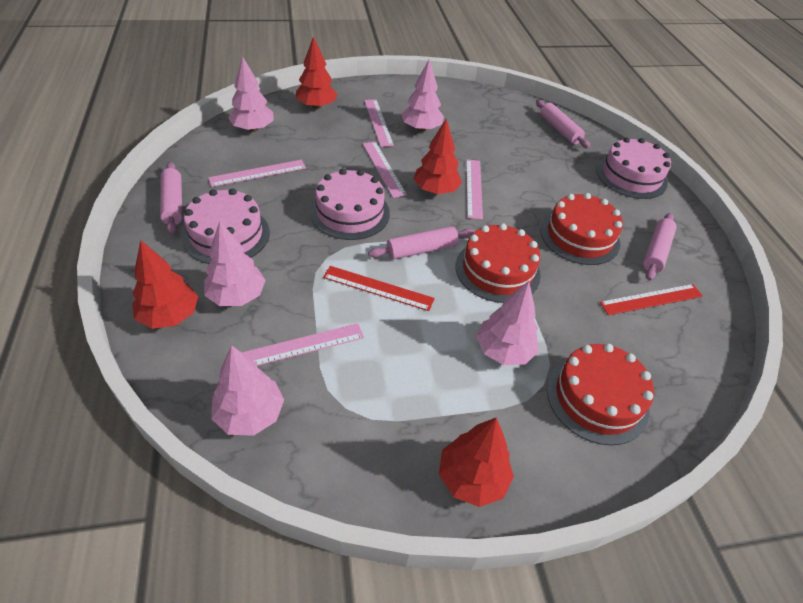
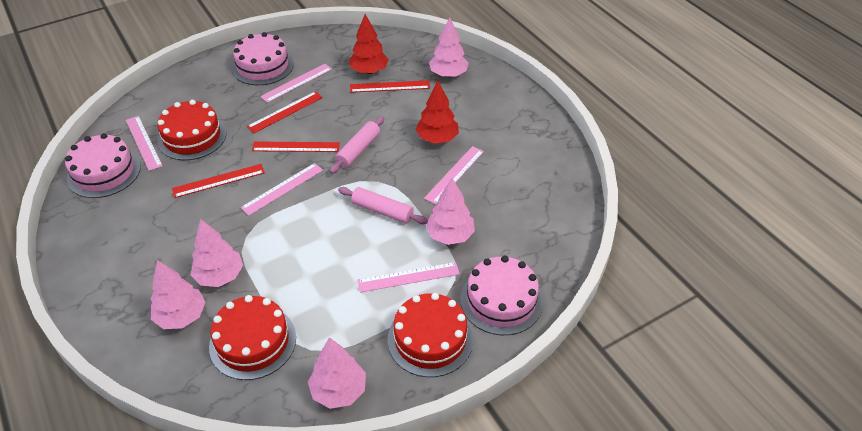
pink rolling pin: [160,162,182,234] [368,226,475,260] [536,100,590,149] [643,213,677,281] = 4 -> [330,116,384,174] [338,187,428,224] = 2
red ruler: [323,266,435,311] [599,284,703,315] = 2 -> [172,164,265,198] [247,91,323,133] [252,141,340,152] [350,80,430,93] = 4
red tree: [132,240,198,329] [296,36,338,109] [413,118,462,194] [439,417,514,507] = 4 -> [349,14,389,74] [415,81,459,144] = 2

